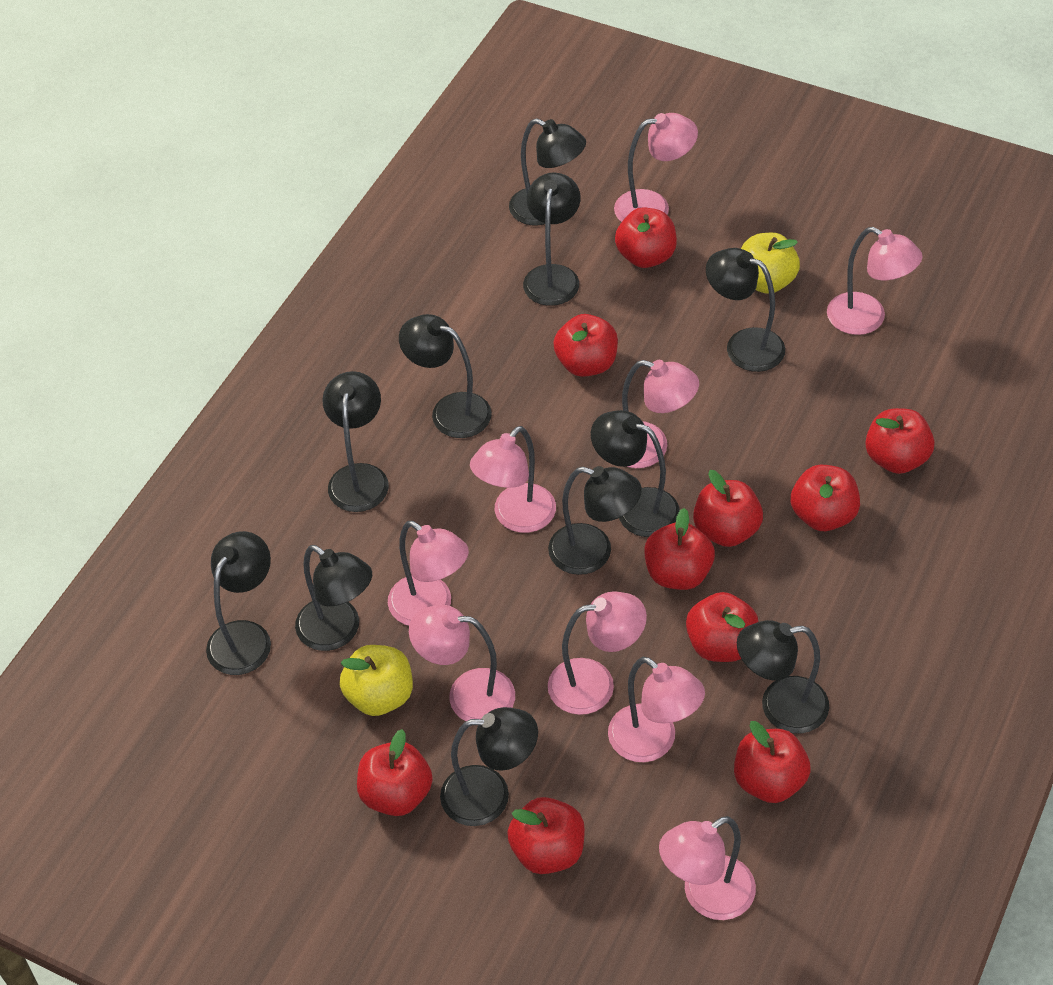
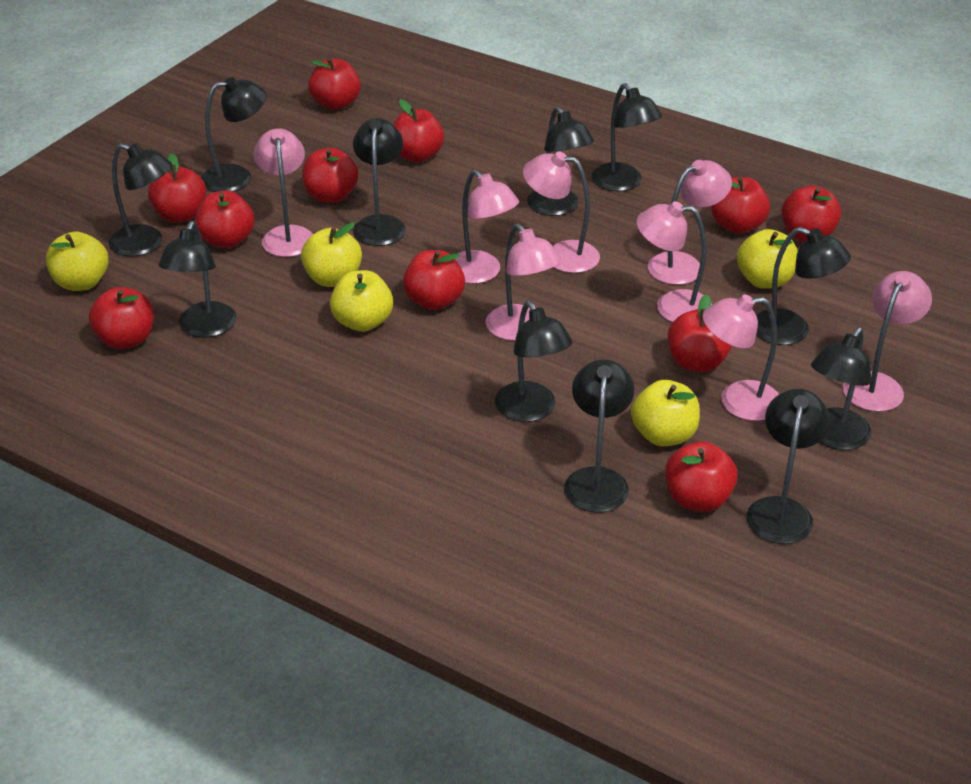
pink lamp: [388,521,469,626] [409,605,515,721] [470,426,556,533] [548,591,647,715] [608,657,705,762] [614,113,698,222] [622,360,699,468] [659,816,756,920] [827,227,922,335] = 9 -> [254,128,313,257] [455,170,519,284] [486,223,561,341] [523,151,600,273] [637,201,713,322] [648,160,732,285] [703,294,779,421] [843,271,932,412] = 8
red apple: [357,729,433,816] [507,797,585,874] [553,314,618,377] [615,207,677,268] [644,508,715,590] [686,592,758,662] [693,470,763,547] [734,721,811,803] [791,465,860,531] [865,408,934,474] = 10 -> [89,287,154,349] [148,153,206,223] [195,191,255,248] [302,147,358,203] [308,58,361,110] [393,99,444,162] [403,250,465,310] [665,442,738,512] [668,294,732,372] [711,177,770,234] [781,185,841,242] = 11
yellow apple: [340,645,413,716] [741,233,800,294] = 2 -> [46,231,109,291] [301,222,362,287] [330,270,393,332] [631,380,700,446] [737,229,798,289] = 5

